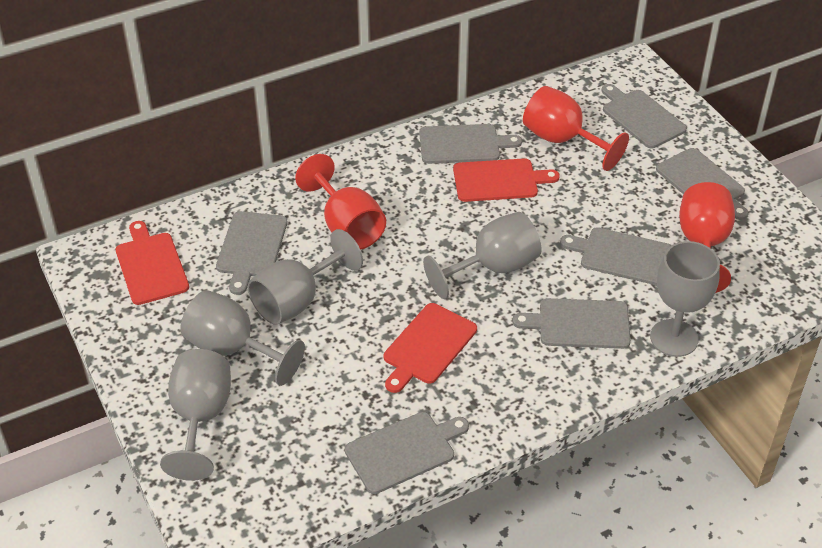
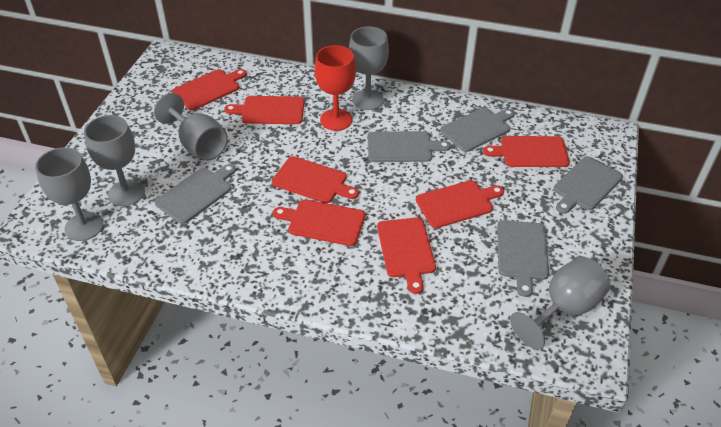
grey cutting board: [216,211,287,295] [345,412,469,494] [419,124,522,164] [512,298,631,349] [560,227,672,285] [601,84,687,148] [656,148,748,220] = 7 -> [154,164,236,224] [368,131,451,162] [440,108,515,152] [497,220,549,297] [554,156,623,214] = 5
red cutting board: [116,221,189,305] [384,303,477,393] [453,158,560,202] = 3 -> [172,69,247,110] [224,96,304,124] [272,156,359,203] [273,199,365,246] [377,217,436,294] [416,180,504,228] [483,136,570,167] = 7
red goblet: [295,154,386,250] [523,86,629,171] [679,182,735,293] = 3 -> [314,45,356,131] = 1

